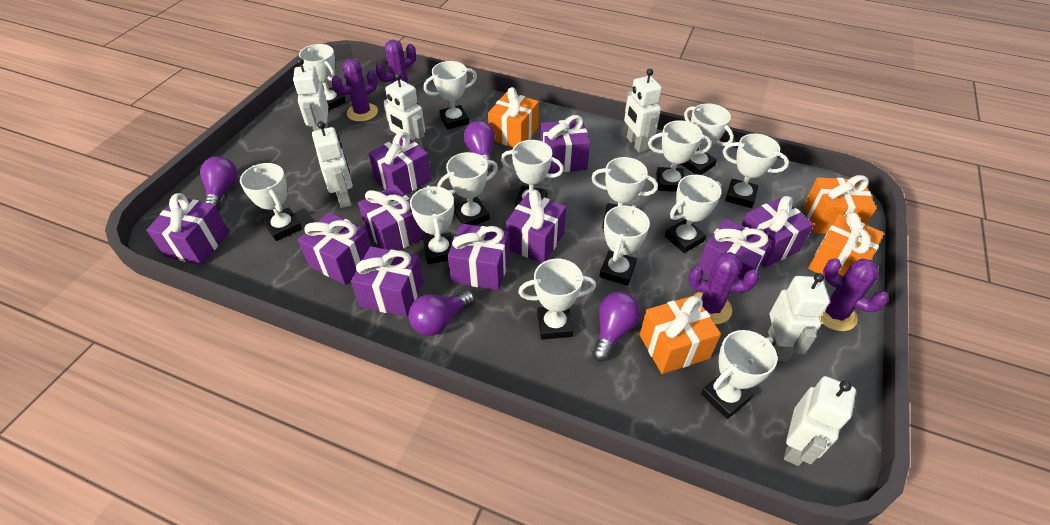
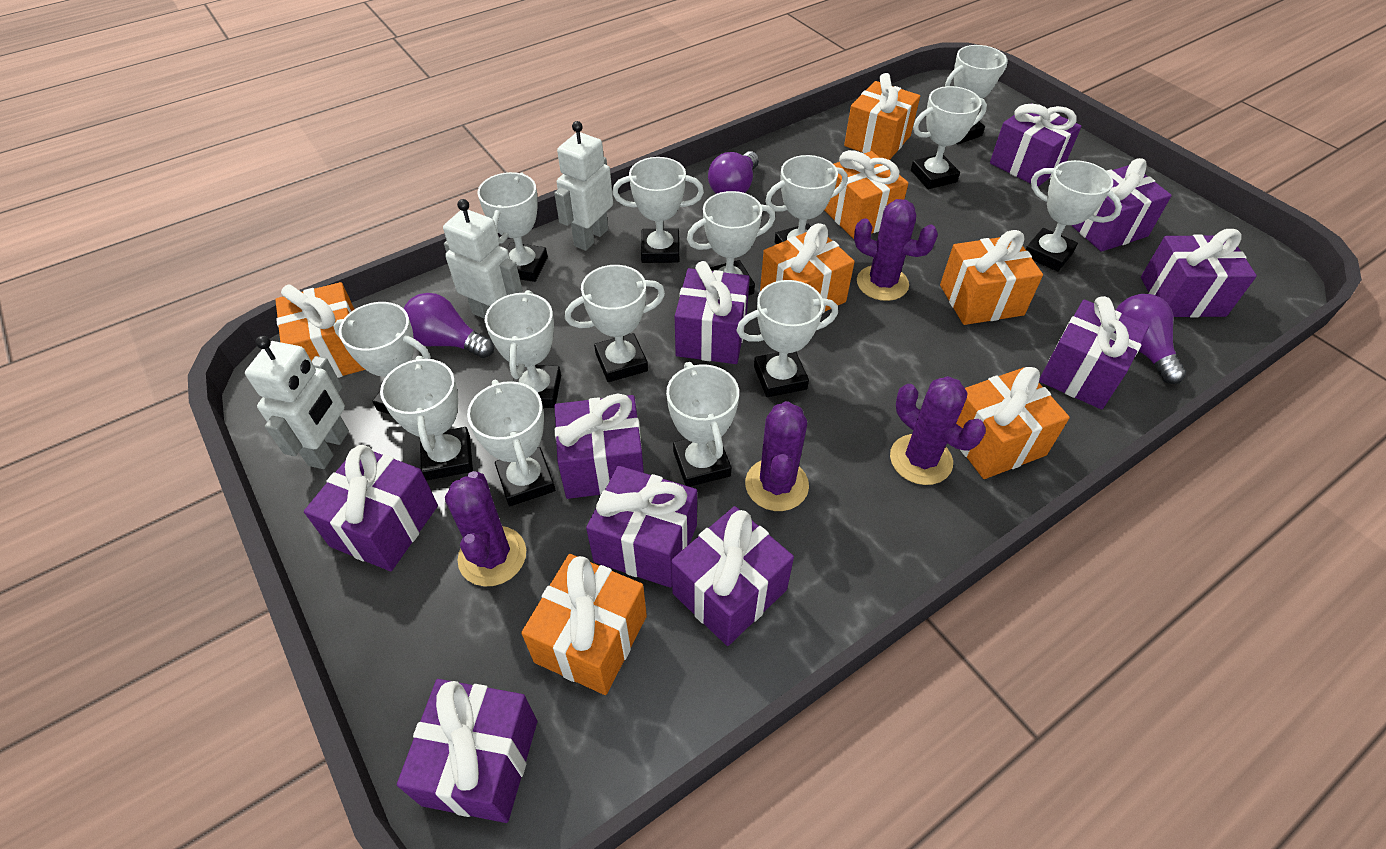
orange gift: [488,87,539,148] [640,295,721,374] [804,175,876,234] [808,212,884,276] = 4 -> [275,282,365,378] [521,554,647,695] [760,223,855,314] [824,150,908,239] [844,73,920,160] [940,230,1043,325] [956,367,1070,479] = 7
purple light bulb: [200,156,238,210] [408,291,475,336] [463,121,495,172] [593,291,640,362] = 4 -> [404,293,494,358] [708,151,759,194] [1116,294,1186,384] = 3
white robot: [293,58,328,131] [312,121,353,208] [383,73,425,149] [624,69,662,152] [768,273,830,361] [784,376,856,466] = 6 -> [245,336,349,469] [443,199,523,319] [554,121,613,251] = 3

